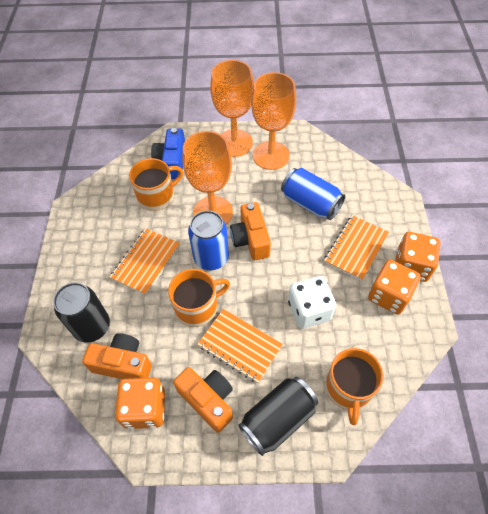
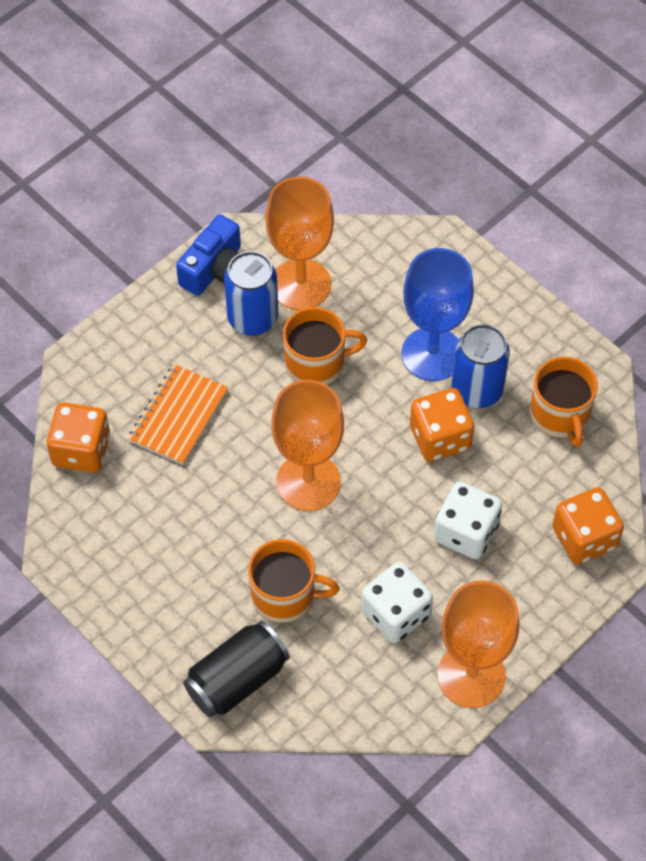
black can: [53,282,110,342] [238,377,318,456] = 2 -> [183,621,290,717] = 1
blue goblet: none = 0 -> [401,248,474,381] = 1
orange camera: [82,333,152,379] [173,367,233,433] [230,202,271,260] = 3 -> none = 0
orange notebook: [110,228,180,295] [198,309,283,383] [324,215,389,281] = 3 -> [128,364,228,465] = 1
white dice: [288,276,336,328] = 1 -> [361,562,433,643] [434,481,502,559] = 2

